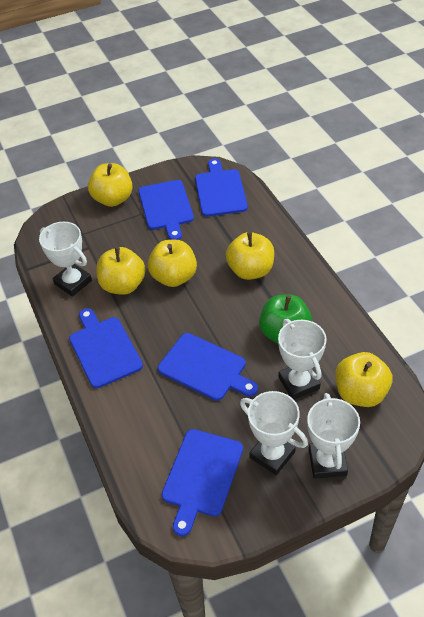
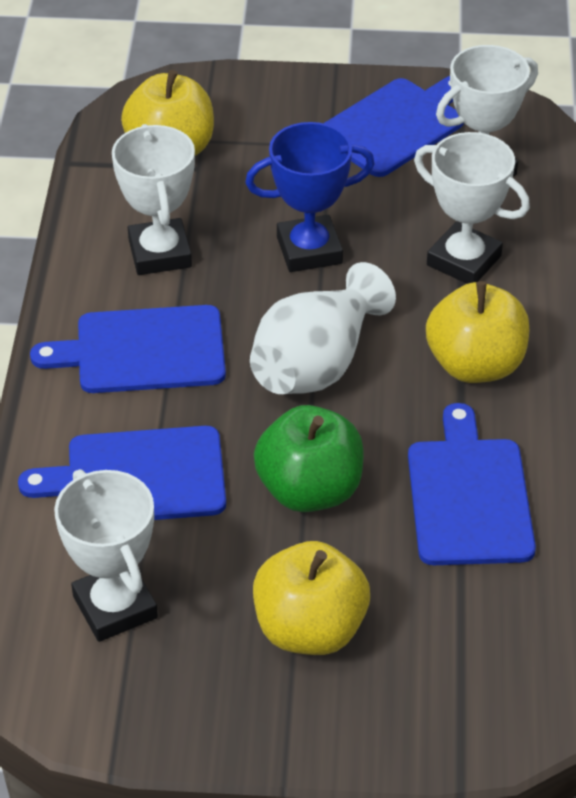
blue cutting board: [69,308,143,388] [138,180,194,240] [158,333,258,401] [162,429,243,536] [195,159,248,217] = 5 -> [18,426,226,520] [30,305,226,393] [323,76,464,177] [408,403,536,565] = 4
blue trophy: none = 0 -> [245,122,375,272] = 1
white vase: none = 0 -> [250,262,396,394] = 1
yellow apple: [88,163,132,207] [96,247,146,295] [148,240,197,287] [226,232,274,280] [335,352,392,407] = 5 -> [121,70,214,156] [253,541,370,655] [426,281,529,383] = 3

